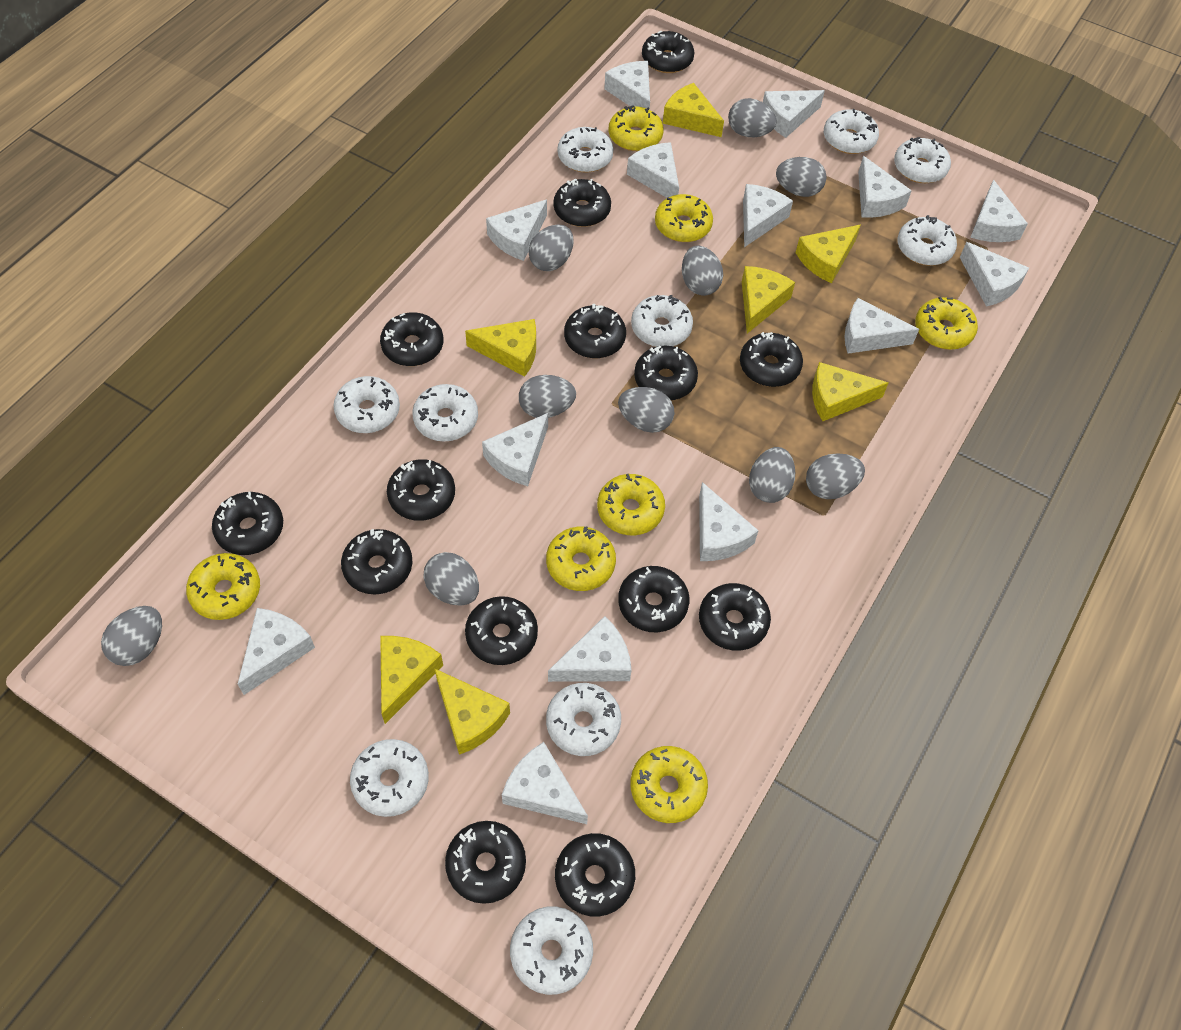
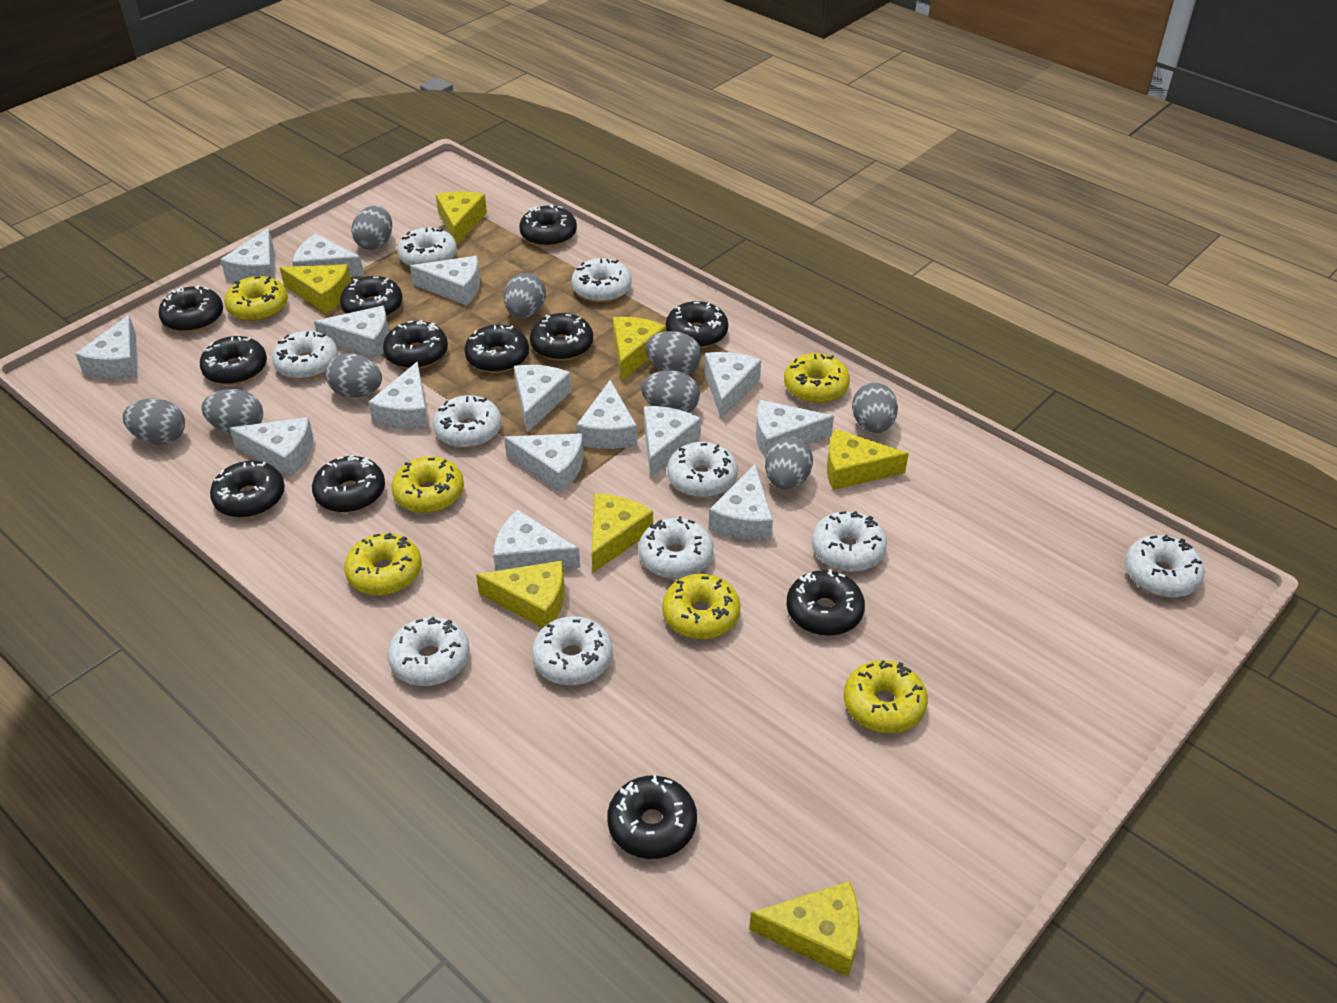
black donut: [212,492,283,555] [341,529,413,594] [380,312,443,366] [387,459,455,521] [445,821,526,904] [465,596,538,665] [553,179,611,227] [555,833,635,917] [564,304,626,358] [618,566,690,632] [634,346,698,400] [642,31,694,73] [699,583,771,651] [740,332,803,387] = 14 -> [158,285,223,332] [200,336,267,385] [210,461,285,518] [312,455,385,513] [340,276,402,317] [383,320,448,369] [464,325,529,373] [519,204,577,247] [530,313,593,361] [607,775,697,859] [666,301,728,348] [786,569,865,636] = 12
grey egg: [101,606,162,666] [423,552,479,606] [519,375,576,418] [528,224,574,271] [618,387,674,433] [682,246,723,296] [728,98,777,137] [749,447,795,503] [776,157,827,197] [806,454,865,499] = 10 -> [123,399,185,445] [201,389,263,434] [325,353,382,397] [351,205,392,250] [504,273,546,318] [641,370,700,413] [645,331,702,374] [765,437,813,490] [852,382,898,433] = 9
white cheese: [238,608,315,695] [482,413,548,486] [486,199,547,261] [502,742,588,824] [548,616,632,682] [604,61,650,110] [627,142,679,198] [699,482,759,561] [743,184,793,247] [763,90,825,138] [844,298,919,354] [858,156,912,218] [960,242,1029,307] [970,180,1028,242] = 14 -> [75,315,137,379] [220,228,275,282] [229,417,313,477] [292,234,364,277] [314,306,389,359] [368,361,429,429] [410,256,480,305] [493,510,580,571] [504,433,584,493] [514,365,571,432] [576,380,637,449] [644,406,701,477] [704,352,761,419] [709,464,773,541] [756,400,834,458] = 15
yellow donut: [186,553,260,620] [546,527,616,591] [597,474,665,535] [609,105,664,151] [630,746,708,823] [655,194,713,242] [915,297,978,350] = 7 -> [224,276,288,322] [344,533,422,596] [391,456,464,513] [662,574,741,639] [784,353,850,403] [844,660,928,733] = 6

